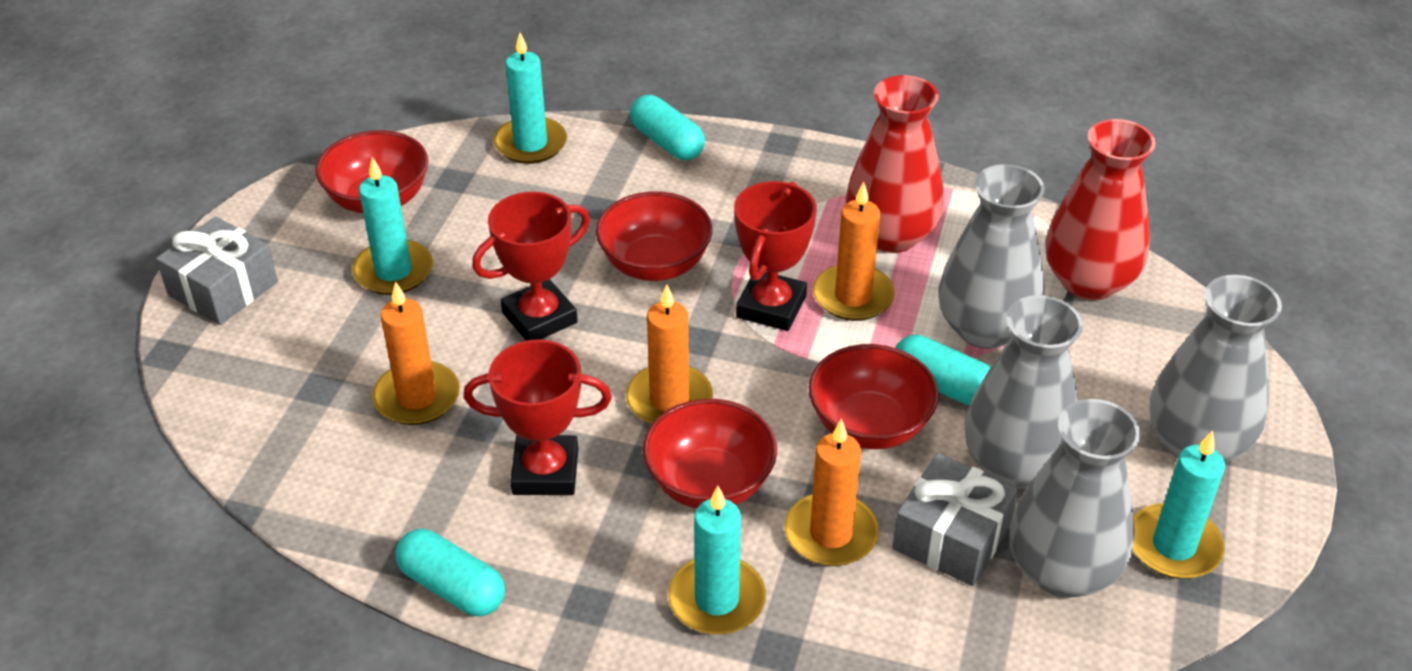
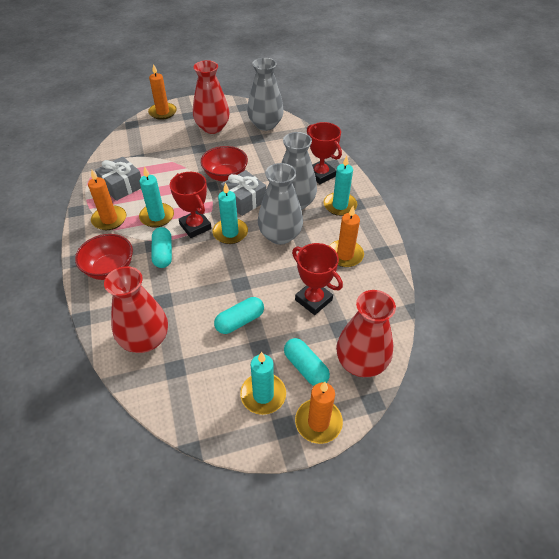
grey vase: [938,164,1045,349] [964,295,1083,488] [1010,399,1141,598] [1150,275,1282,462] = 4 -> [247,58,284,131] [258,163,303,245] [281,132,317,210] = 3
red bowl: [315,130,428,214] [596,192,712,281] [643,399,777,509] [809,344,939,449] = 4 -> [75,234,133,280] [200,146,248,182] = 2
red vase: [845,75,944,253] [1045,119,1156,300] = 2 -> [104,266,168,353] [193,60,230,134] [336,290,396,377] = 3

